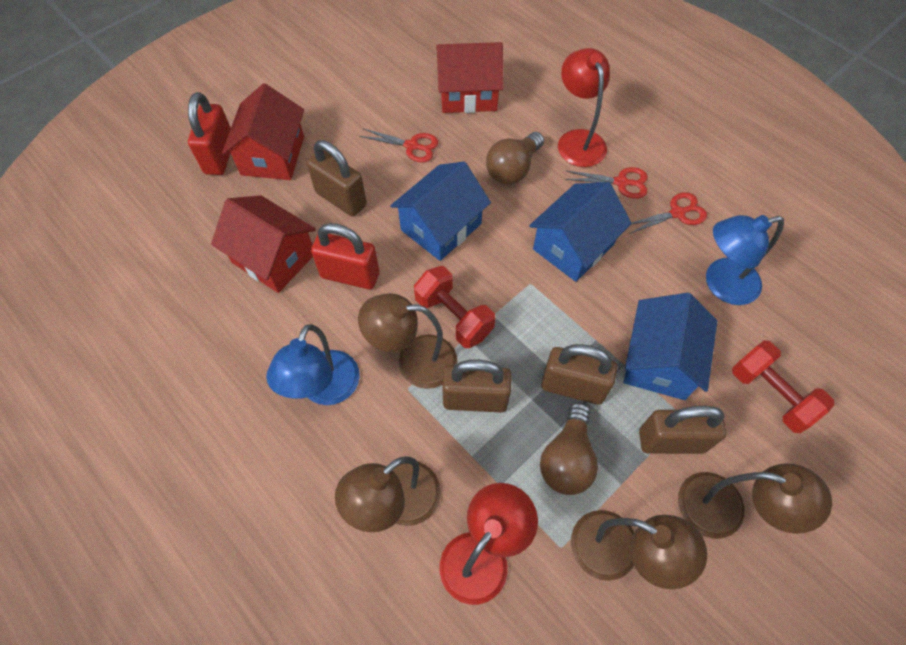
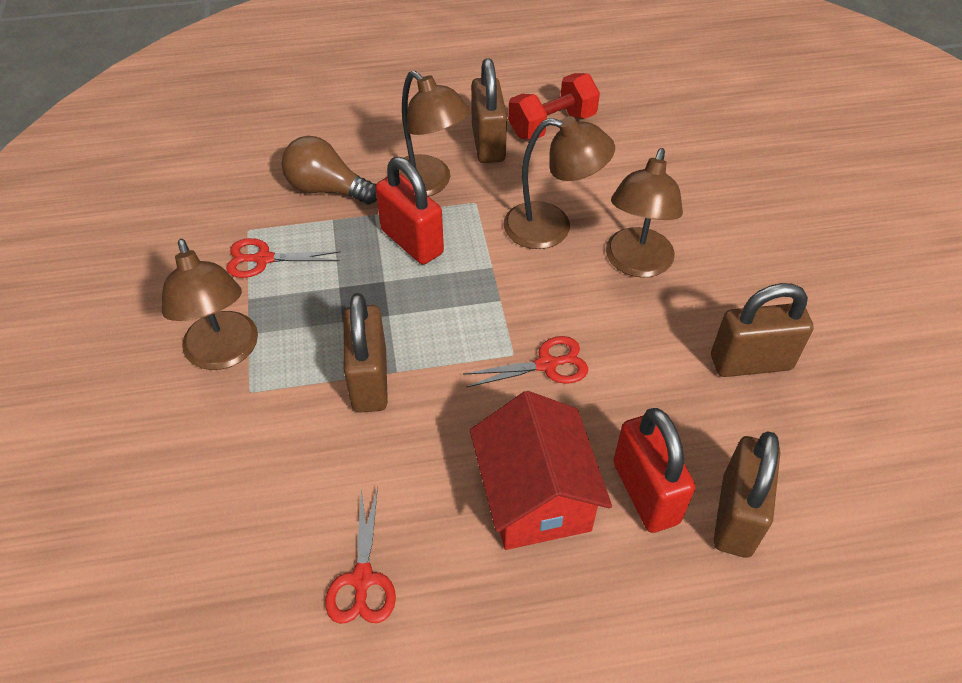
blue house: [390,162,491,261] [529,182,632,282] [624,293,717,400] = 3 -> none = 0
blue lamp: [266,324,360,405] [706,215,784,305] = 2 -> none = 0
brown light bulb: [486,132,544,184] [540,402,598,495] = 2 -> [282,136,377,205] = 1
red dumbbell: [414,266,495,348] [732,341,834,433] = 2 -> [508,73,600,140] = 1
red house: [211,195,316,293] [222,83,304,180] [436,42,504,113] = 3 -> [470,391,612,550] = 1
red lamp: [440,483,538,605] [558,48,610,167] = 2 -> none = 0

